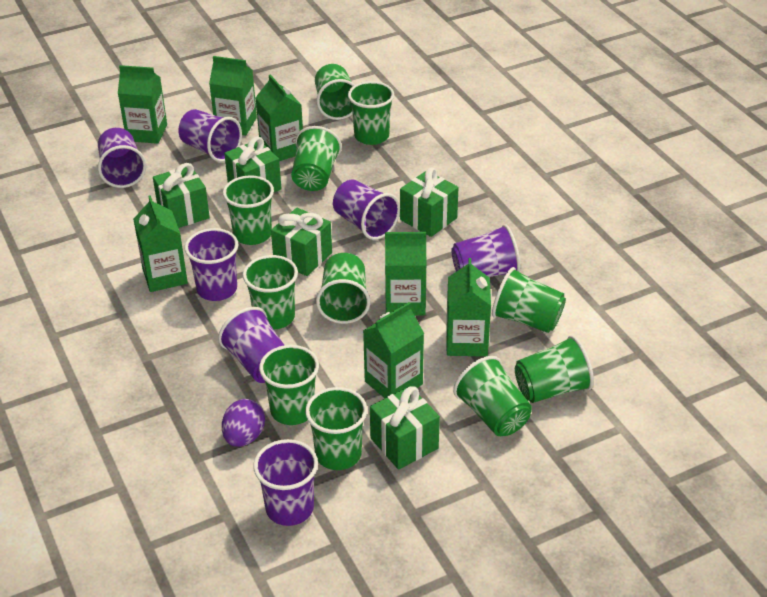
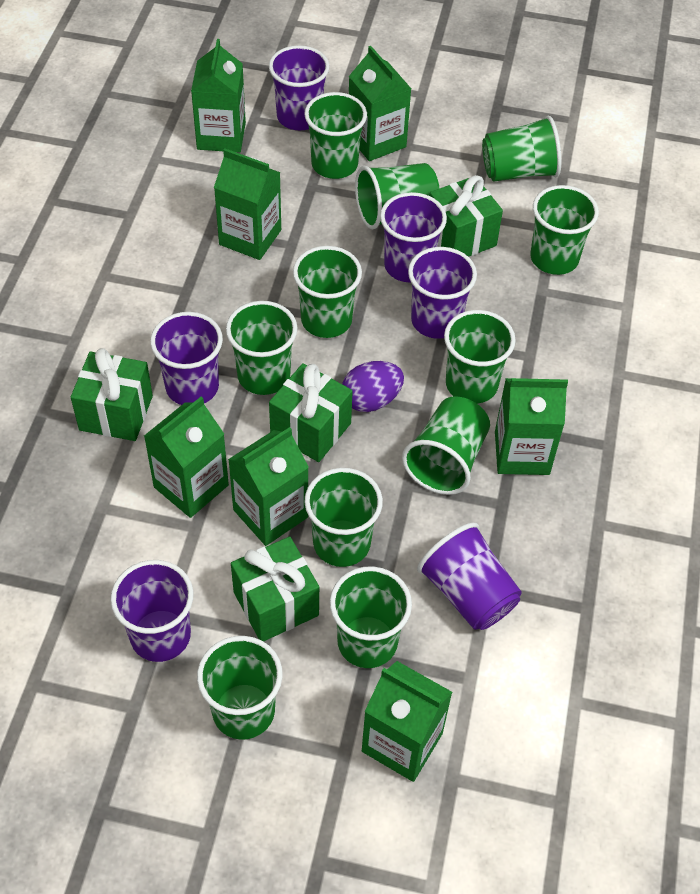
green gift: [153,163,210,228] [224,137,281,192] [271,208,332,276] [370,386,440,470] [400,168,458,237] = 5 -> [71,348,153,441] [231,536,319,642] [269,363,353,462] [430,175,503,257] = 4
purple cup: [98,128,146,188] [178,109,242,162] [184,228,239,301] [218,307,284,383] [253,439,318,526] [333,180,400,240] [451,224,521,277] = 7 -> [111,560,194,662] [150,312,223,405] [269,45,330,130] [380,192,447,283] [408,247,477,339] [417,523,522,630] = 6

